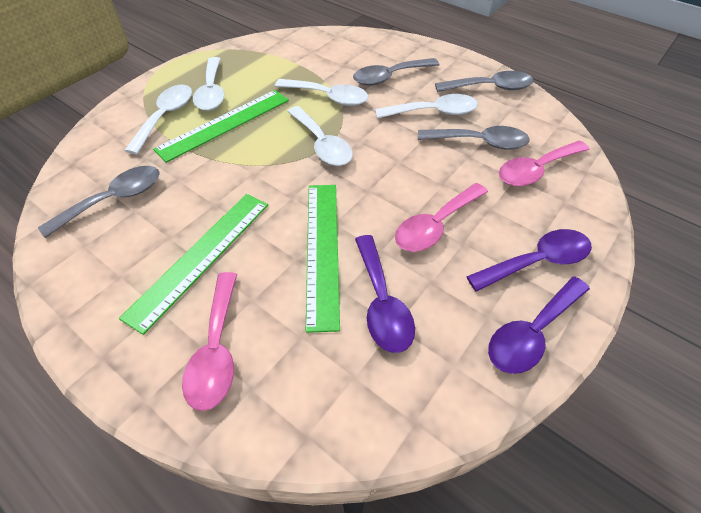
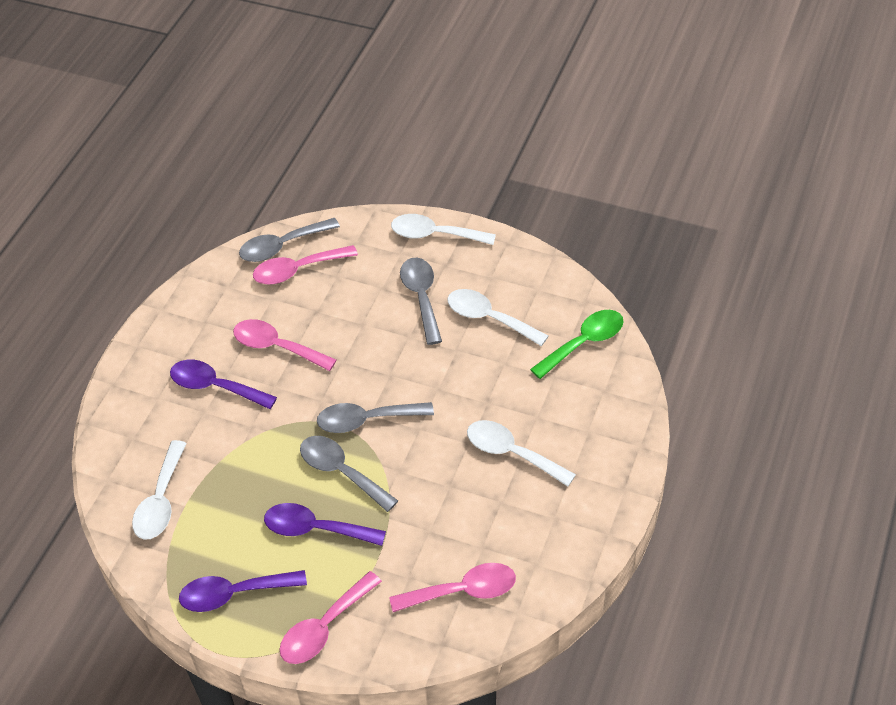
green ruler: [119,194,268,335] [153,90,289,163] [306,185,340,333] = 3 -> none = 0
green spoon: none = 0 -> [530,310,624,379] = 1
pink spoon: [182,272,237,411] [395,183,488,252] [499,141,589,186] = 3 -> [233,319,337,371] [253,245,358,285] [279,571,382,664] [389,563,516,612] = 4
white spoon: [124,85,192,154] [193,57,225,111] [275,79,368,106] [287,106,353,166] [375,94,478,119] = 5 -> [132,440,187,540] [391,214,496,245] [447,289,548,346] [467,420,576,487] = 4

